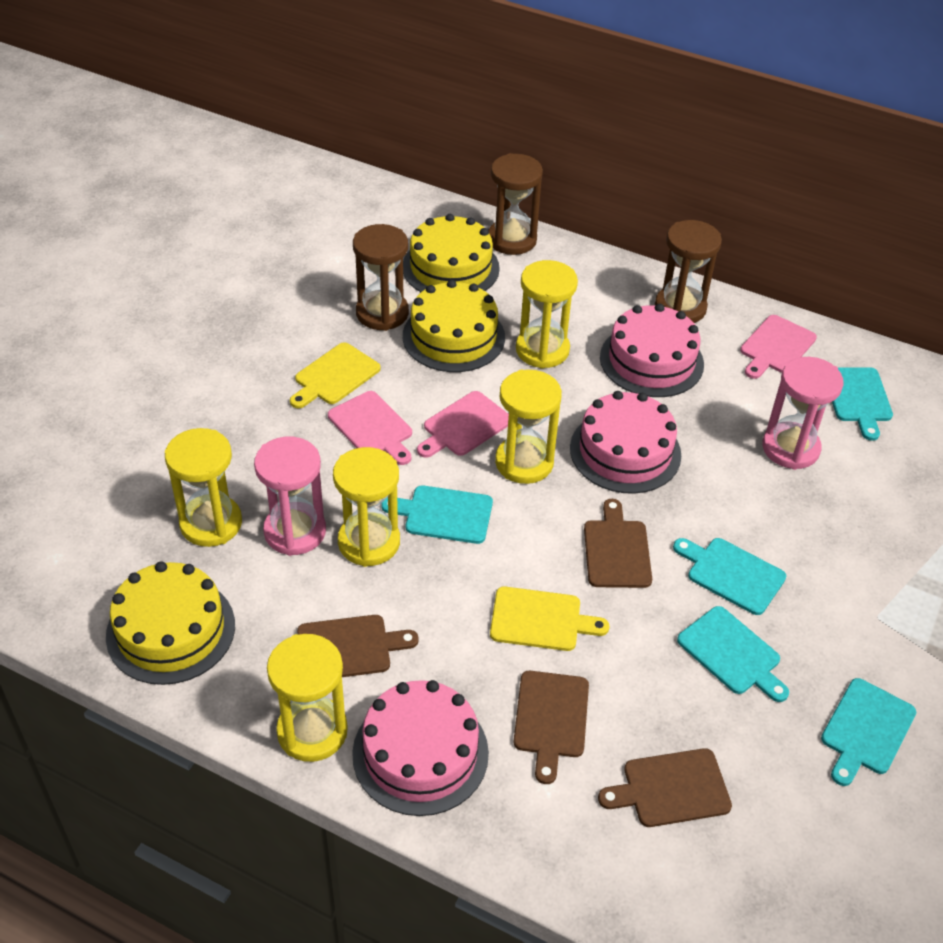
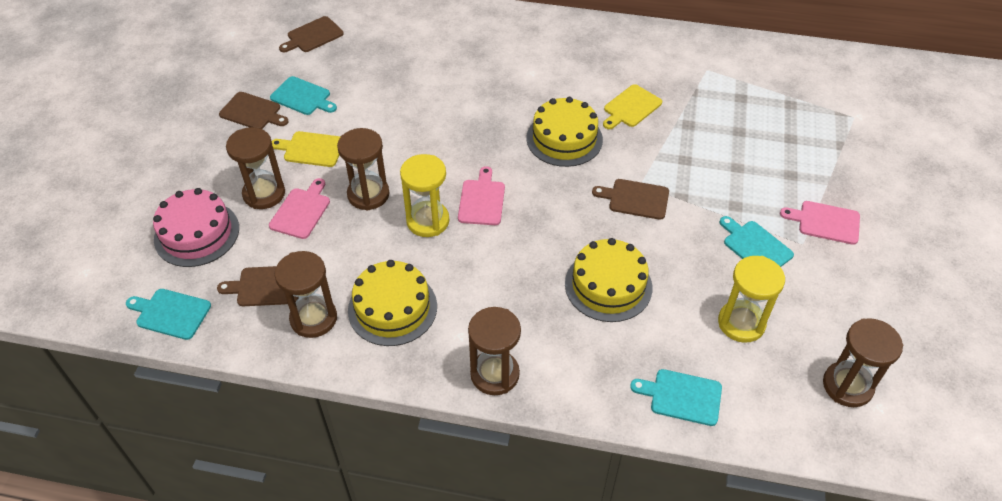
brown hourglass: [353,224,409,331] [488,153,543,255] [655,220,722,323] = 3 -> [226,127,285,209] [274,251,337,338] [337,128,389,211] [468,307,521,395] [823,318,903,407] = 5
pink cake: [352,680,489,816] [570,391,681,494] [600,304,704,397] = 3 -> [153,188,239,267] = 1
pink hourglass: [254,437,326,556] [762,357,844,470] = 2 -> none = 0
turquoise cutting board: [382,485,493,544] [673,538,786,615] [677,606,789,702] [821,678,916,786] [832,367,893,441] = 5 -> [126,289,211,340] [270,76,337,115] [630,369,722,426] [719,216,794,267] = 4
yellow hourglass: [165,428,242,547] [267,634,348,762] [333,447,400,567] [495,370,562,484] [516,260,578,369] = 5 -> [400,154,449,237] [718,256,785,343] = 2

